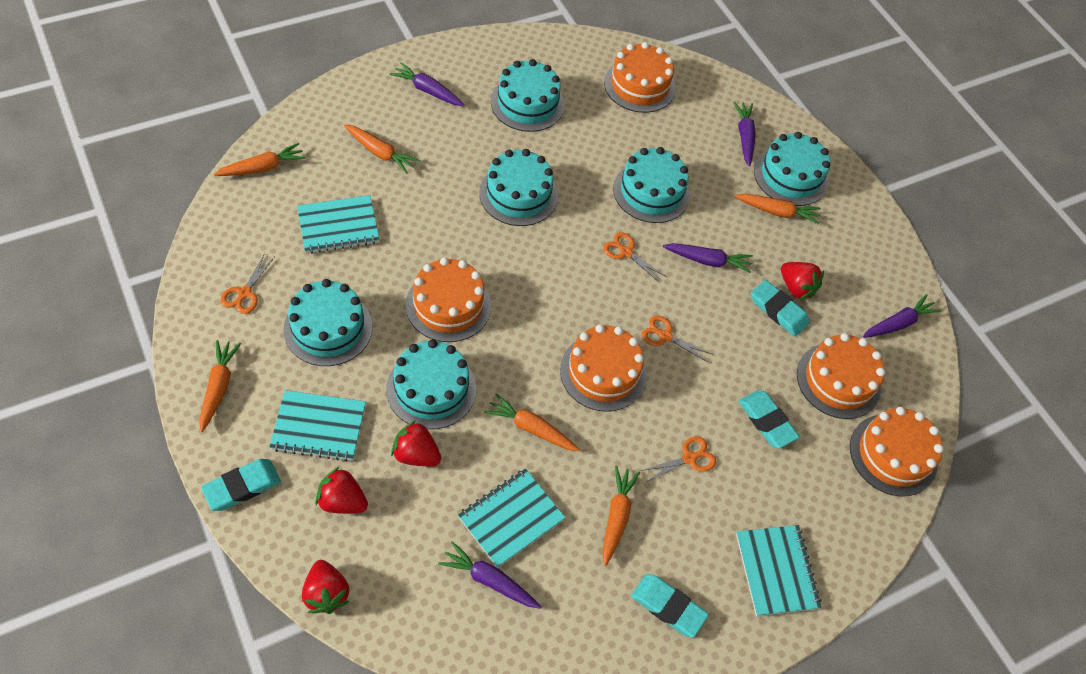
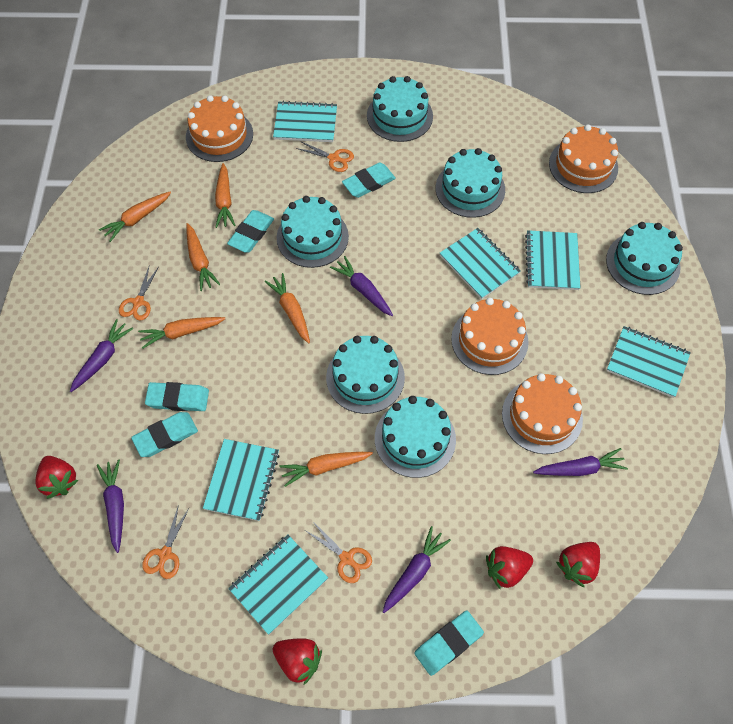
orange cake: [406,257,491,342] [560,324,647,412] [604,42,676,113] [797,333,885,419] [850,407,944,496] = 5 -> [186,95,253,162] [451,298,529,375] [502,373,583,454] [549,124,618,193] = 4
turquoise eraser: [201,459,281,511] [631,574,709,638] [738,390,800,448] [751,280,810,336] = 4 -> [131,412,198,457] [145,382,209,411] [227,210,274,253] [342,162,396,198] [414,611,484,676] = 5
turquoise notebook: [269,390,366,461] [297,195,380,254] [458,468,565,568] [736,525,822,616] = 4 -> [203,439,280,521] [228,534,328,635] [273,101,337,142] [440,228,521,299] [525,230,581,290] [607,326,691,398] = 6

